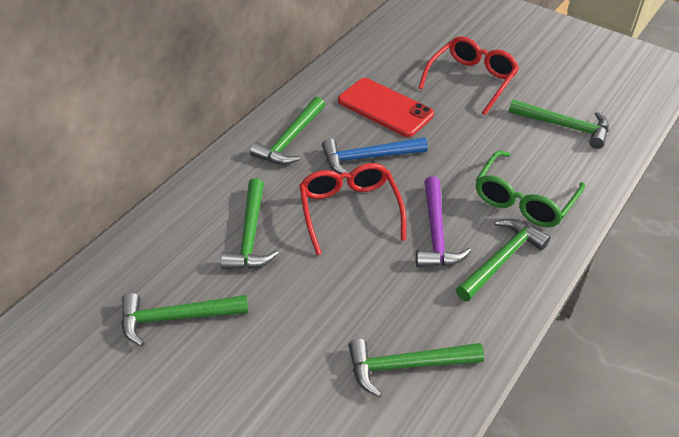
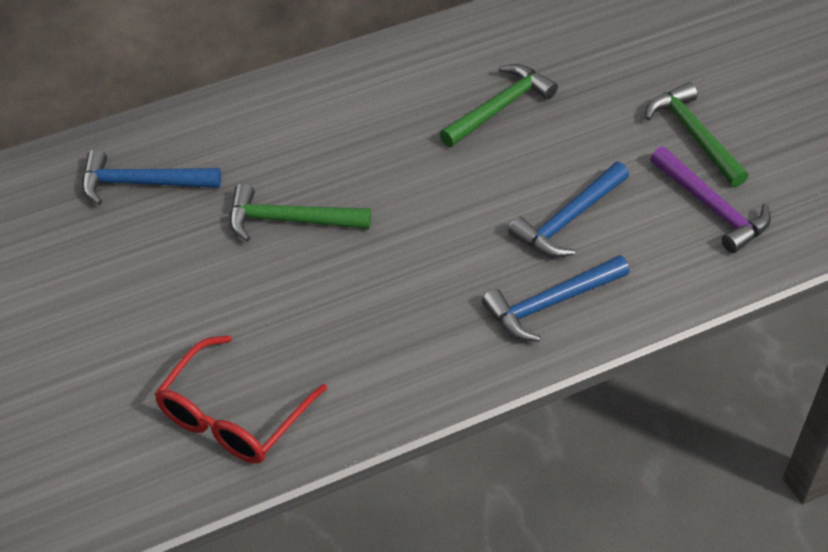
blue hammer: [322,137,428,174] = 1 -> [82,149,221,205] [482,255,629,342] [508,162,629,257] = 3
green glasses: [476,150,585,227] = 1 -> none = 0
green hammer: [121,293,248,346] [220,178,279,269] [250,97,325,165] [348,338,484,397] [456,219,550,301] [509,99,609,149] = 6 -> [230,183,371,241] [439,64,558,147] [645,82,749,187] = 3
red glasses: [299,163,406,255] [418,36,519,115] = 2 -> [155,335,327,464] = 1
red phone: [338,78,434,137] = 1 -> none = 0

